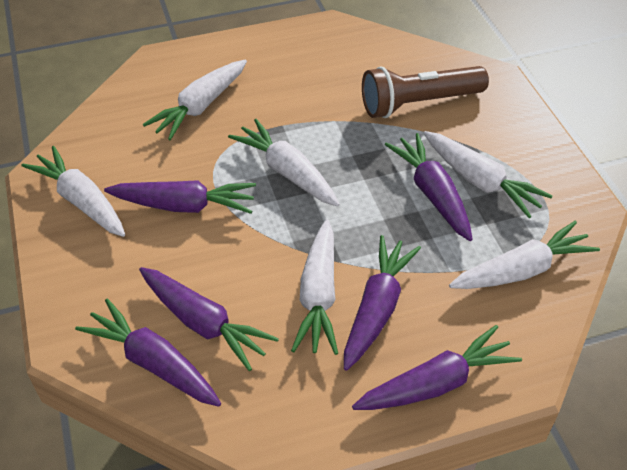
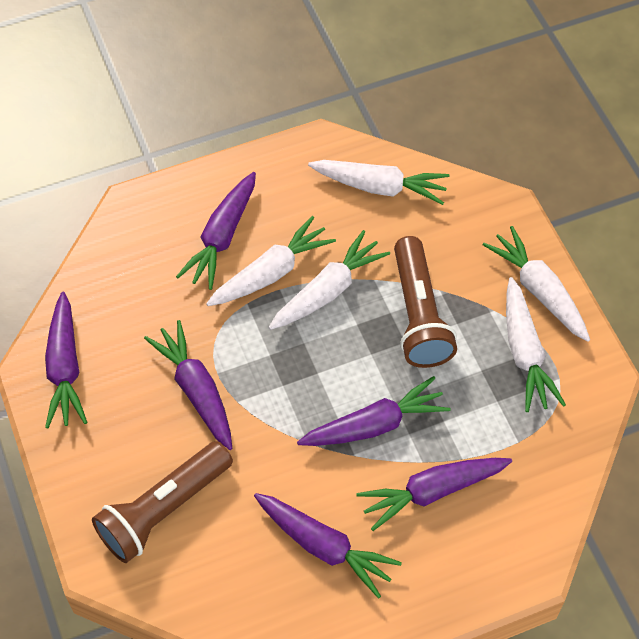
brown flashlight: [362,66,489,118] = 1 -> [92,441,233,563] [394,236,457,368] = 2
white carrot: [21,146,125,237] [143,60,247,141] [228,119,340,206] [291,219,338,355] [424,131,553,218] [449,221,600,289] = 6 -> [206,216,336,306] [268,230,390,330] [308,160,450,205] [482,226,590,342] [506,277,566,412] = 5

